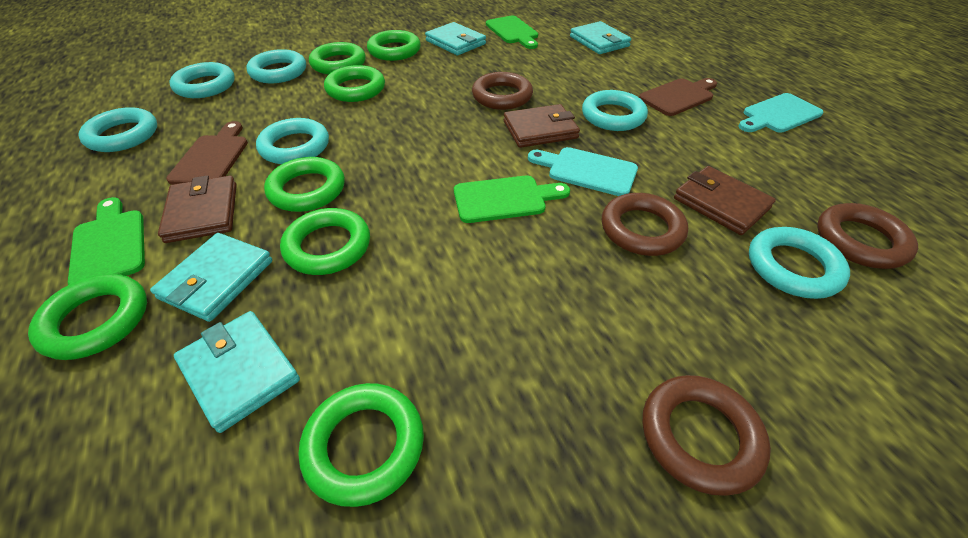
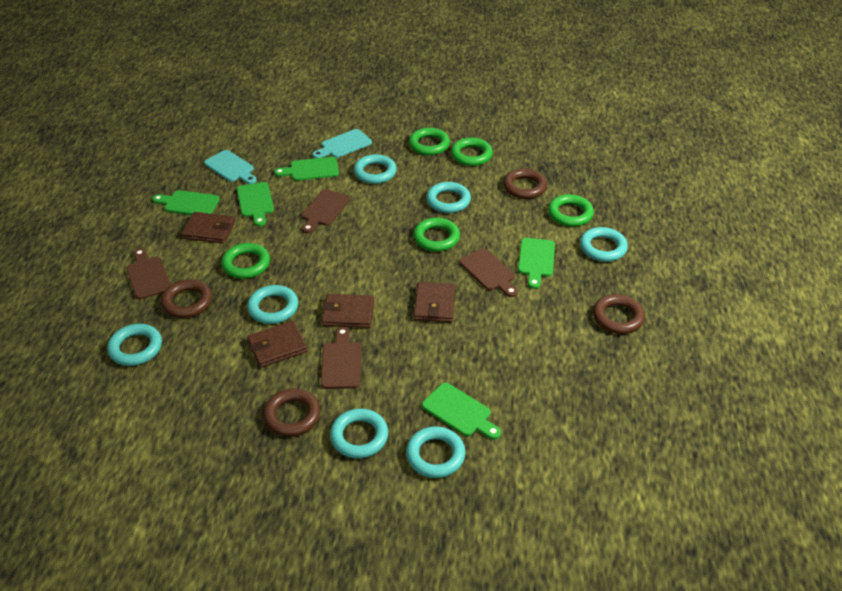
brown cutting board: [166,121,248,185] [639,78,717,116] = 2 -> [126,248,171,300] [302,189,350,234] [321,327,361,389] [460,248,518,297] = 4
brown wallet: [158,176,237,243] [504,104,580,148] [674,166,776,235] = 3 -> [182,212,235,244] [247,321,308,368] [322,294,374,328] [414,282,455,322] = 4
green cutting board: [68,197,145,285] [454,175,570,223] [486,16,538,49] = 3 -> [152,190,220,215] [237,182,274,226] [274,157,339,181] [422,383,501,440] [518,238,555,289] = 5
green ring: [28,274,147,360] [264,157,345,212] [280,208,370,275] [299,383,424,507] [309,42,366,75] [324,65,385,102] [367,30,421,61] = 7 -> [221,243,270,279] [409,128,450,155] [413,218,460,251] [451,137,493,166] [548,194,594,227] = 5
turquoise ring: [78,107,157,152] [170,62,235,98] [246,49,306,83] [256,118,329,164] [582,90,648,131] [749,227,850,299] = 6 -> [107,324,162,366] [247,285,298,324] [330,409,388,458] [354,154,397,184] [406,426,466,478] [426,182,471,213] [580,227,628,262] = 7
turquoise wallet: [150,233,272,322] [174,311,300,433] [425,22,486,55] [570,21,631,54] = 4 -> none = 0

